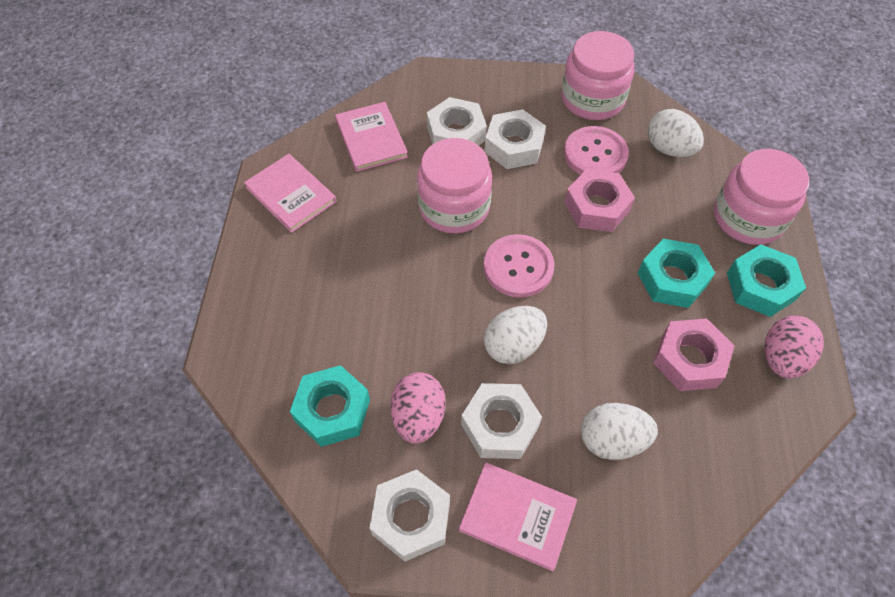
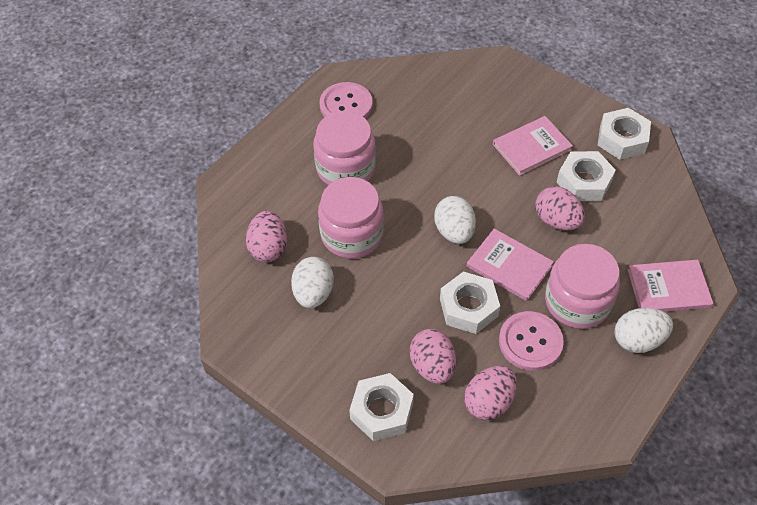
pink egg: [390,372,446,444] [764,316,824,378] = 2 -> [246,211,287,262] [410,329,456,384] [464,366,517,420] [535,186,585,230] = 4
pink nut: [564,169,635,232] [653,318,734,391] = 2 -> none = 0
turquoise nut: [290,365,370,447] [638,239,715,308] [727,244,806,317] = 3 -> none = 0

